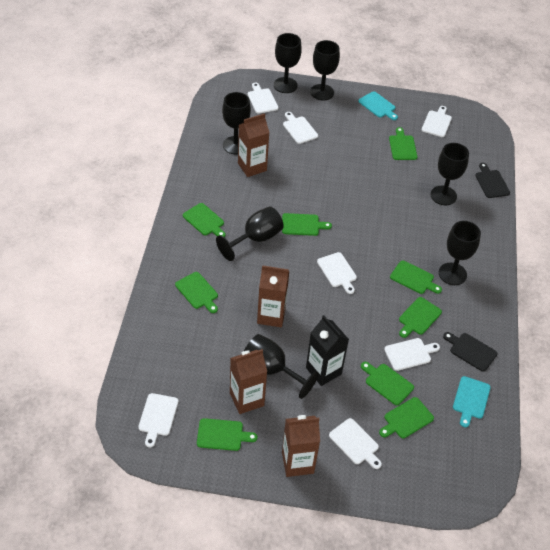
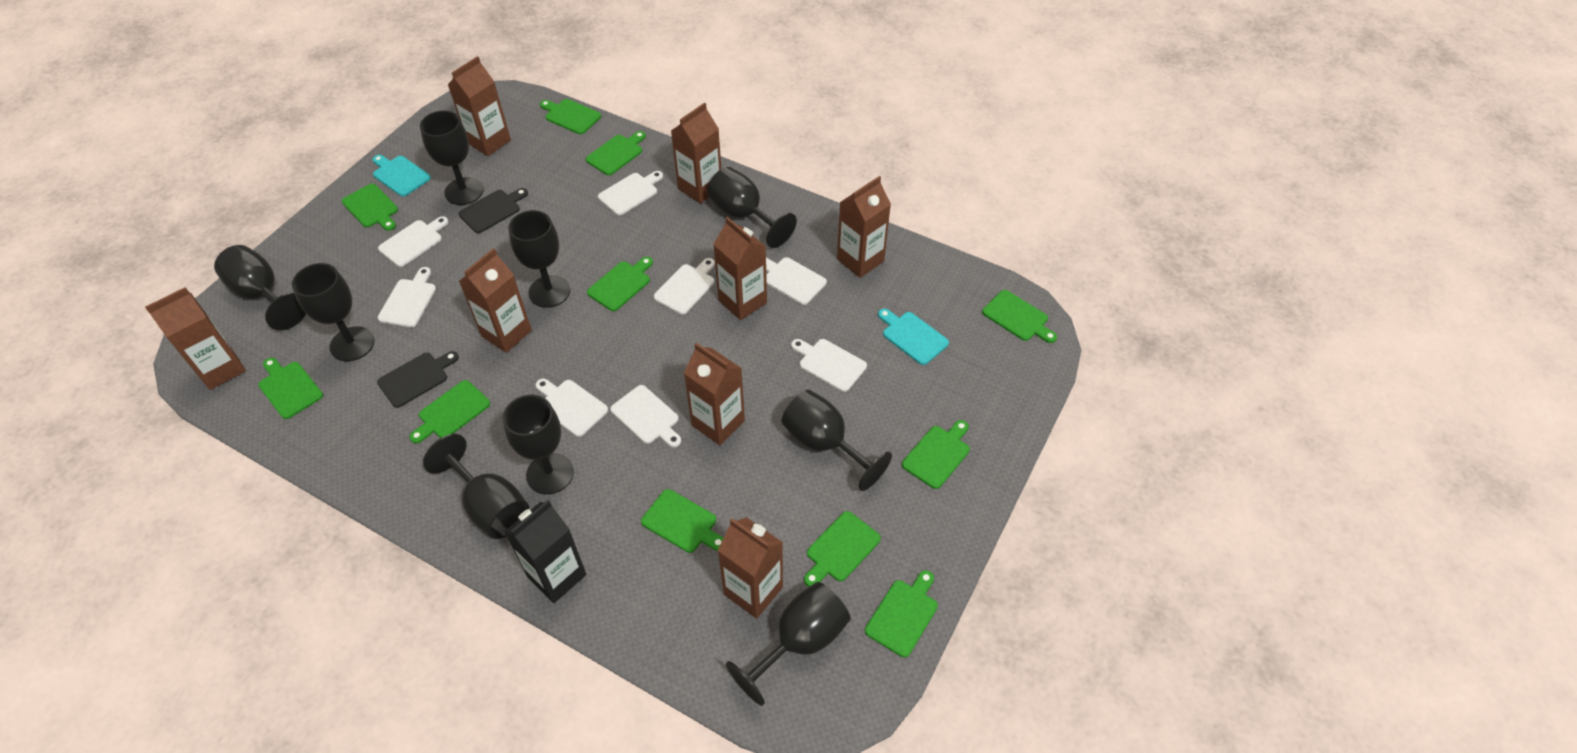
black goblet: [216,206,284,261] [222,92,251,154] [244,334,319,399] [274,33,302,93] [310,40,340,100] [431,143,469,205] [439,221,481,285] = 7 -> [214,245,306,330] [292,263,374,361] [420,110,484,205] [423,434,529,539] [503,395,574,494] [508,210,570,308] [707,167,797,248] [726,582,851,706] [782,390,892,491] = 9
brown carton: [230,349,267,414] [238,113,269,177] [257,265,289,328] [282,415,320,477] = 4 -> [145,287,246,390] [448,56,511,156] [459,248,532,353] [671,102,721,204] [684,343,745,445] [713,217,767,320] [718,517,783,619] [837,176,891,278] = 8
green cutting board: [175,272,218,313] [183,203,226,237] [197,418,258,451] [282,213,332,236] [361,362,414,405] [379,397,434,438] [389,127,418,160] [390,260,442,294] [399,297,442,338] = 9 -> [258,358,323,419] [342,184,398,231] [409,380,490,443] [540,99,601,134] [586,131,646,175] [587,257,653,311] [641,489,723,553] [804,511,881,587] [865,570,938,657] [902,420,970,489] [982,290,1057,343] = 11
white cutting board: [138,393,179,447] [248,83,279,114] [283,112,318,144] [317,252,357,294] [329,418,382,469] [384,338,440,371] [422,106,452,137] = 7 -> [378,216,448,267] [378,267,436,327] [536,379,608,437] [598,171,663,215] [610,385,681,447] [654,258,715,314] [766,257,827,305] [791,339,867,392] = 8

